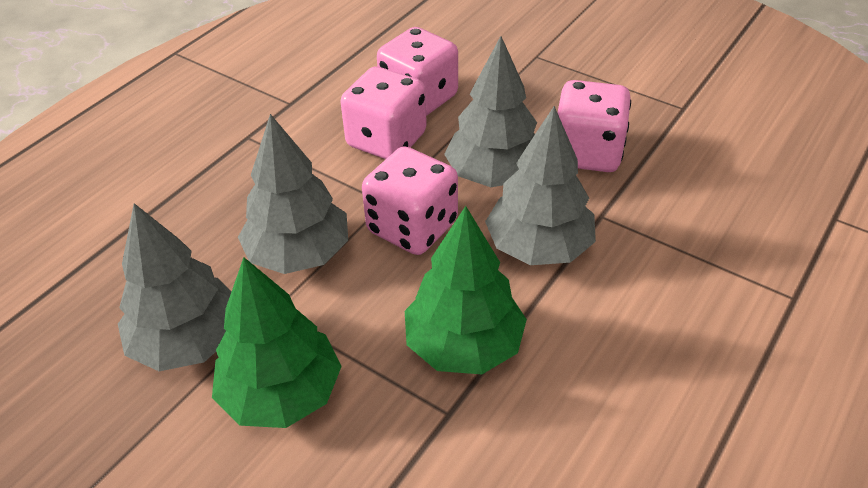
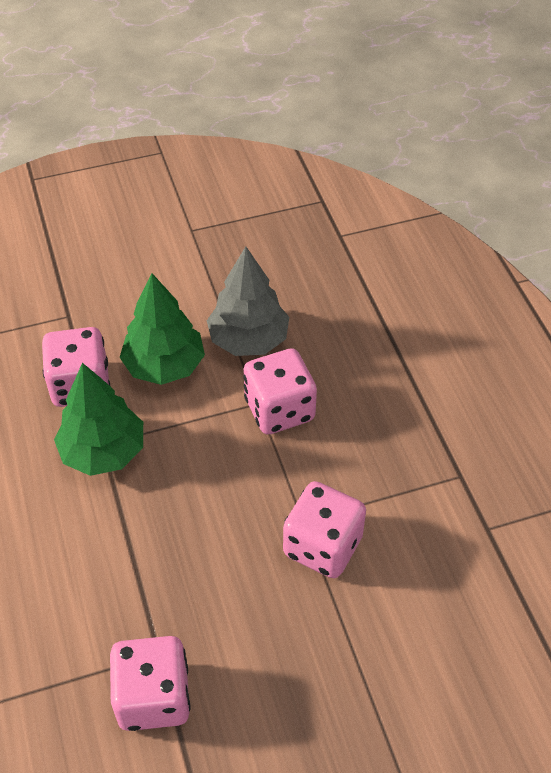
grey tree: [118,203,232,371] [238,114,348,274] [444,36,537,187] [485,106,596,265] = 4 -> [207,246,289,356] = 1

